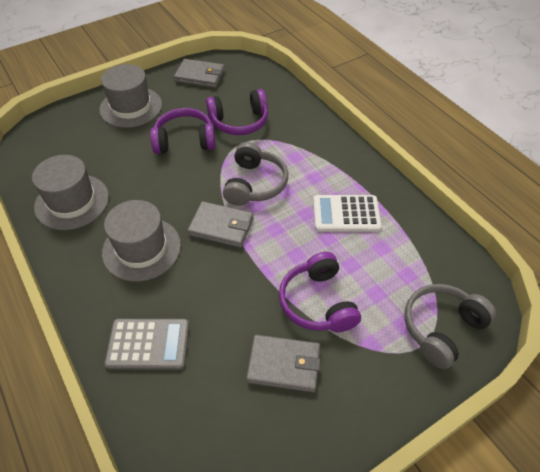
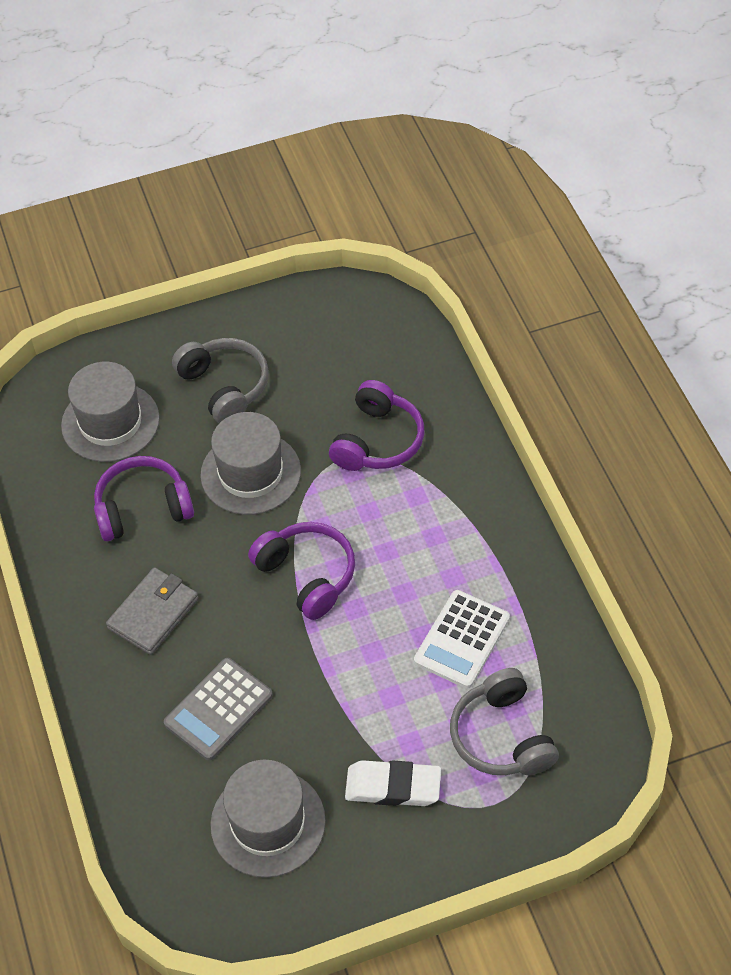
grey wallet: [174,59,225,88] [187,201,254,248] [246,335,321,392] = 3 -> [106,567,199,655] = 1
white eraser: none = 0 -> [345,760,441,806] = 1

